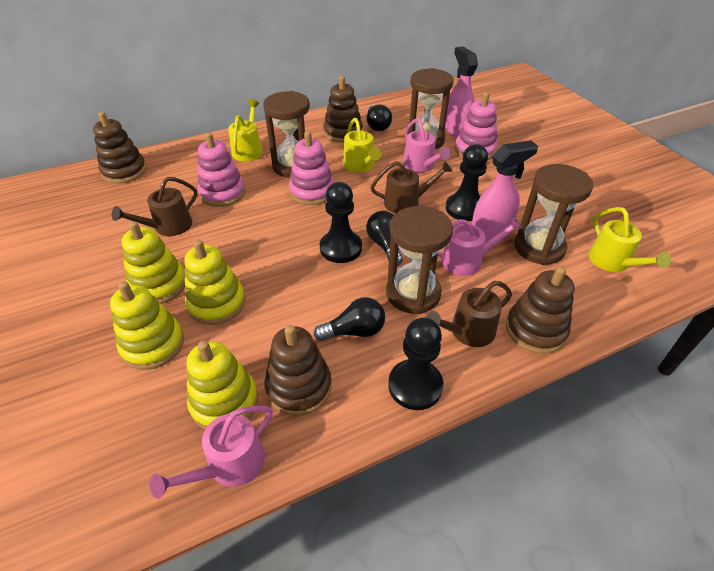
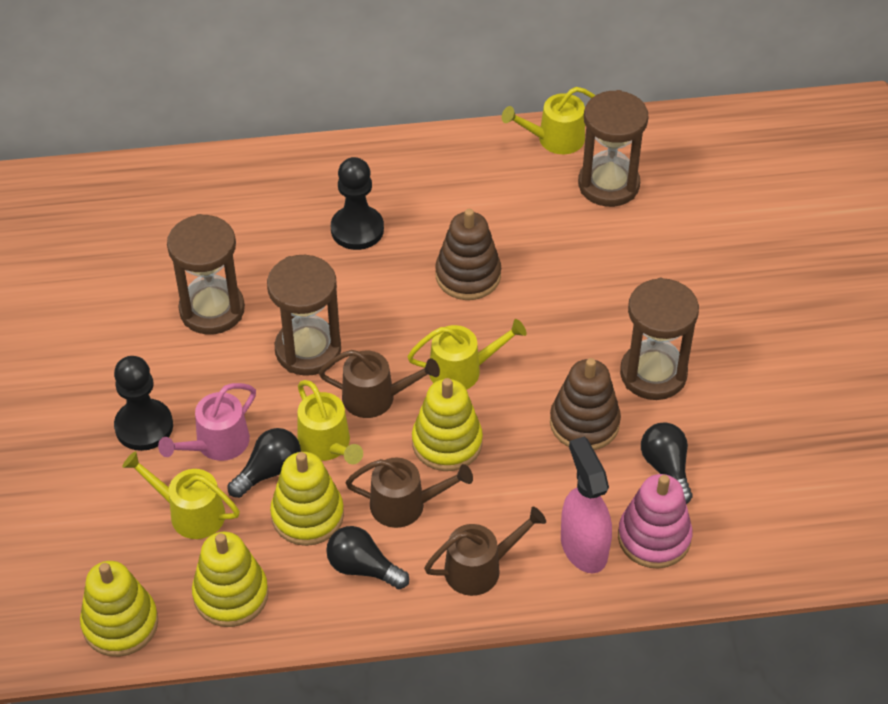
black pawn: [320,182,362,263] [388,317,443,410] [446,144,488,221] = 3 -> [114,356,173,451] [331,157,384,250] = 2
brown stacking toy: [93,112,147,184] [265,325,332,416] [323,76,363,143] [506,266,574,354] = 4 -> [435,209,501,300] [550,358,621,450] = 2
pink spray bottle: [445,46,478,138] [472,141,538,243] = 2 -> [561,437,612,573] = 1
pink stacking toy: [198,133,245,207] [289,131,334,205] [455,92,498,160] = 3 -> [618,474,693,569] = 1
pink watering can: [150,406,273,499] [403,118,451,173] [438,217,523,276] = 3 -> [158,383,256,461] = 1
yellow watering can: [228,100,263,161] [343,118,381,172] [589,207,671,272] = 3 -> [122,451,240,539] [297,380,363,464] [407,319,527,390] [502,87,595,154] = 4

